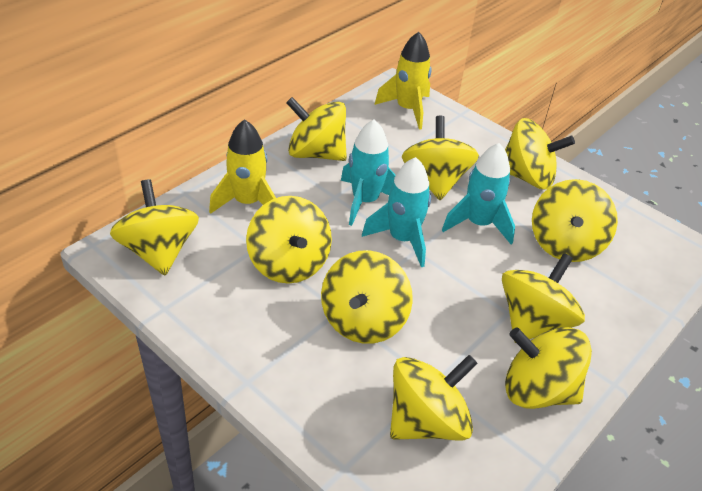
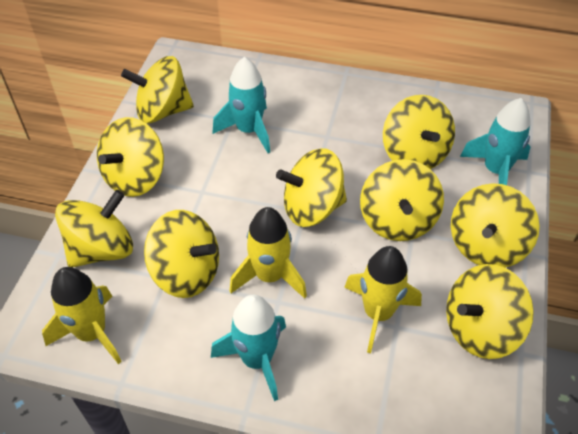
yellow rocket: [209,119,276,214] [374,32,432,130] = 2 -> [42,267,122,364] [229,207,307,299] [344,246,422,353] = 3
yellow spinning top: [110,179,199,275] [246,196,332,284] [286,97,347,161] [321,250,413,344] [390,355,478,441] [402,116,479,200] [502,253,585,343] [505,118,575,190] [505,327,592,409] [532,179,618,262] = 10 -> [55,190,133,268] [97,117,164,197] [121,56,194,123] [144,210,219,298] [276,148,347,227] [360,159,444,241] [383,95,455,169] [446,264,534,359] [451,183,540,268] = 9

